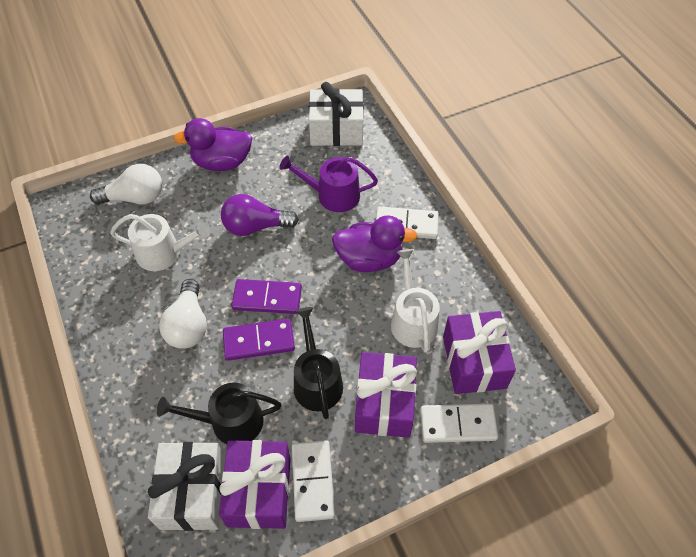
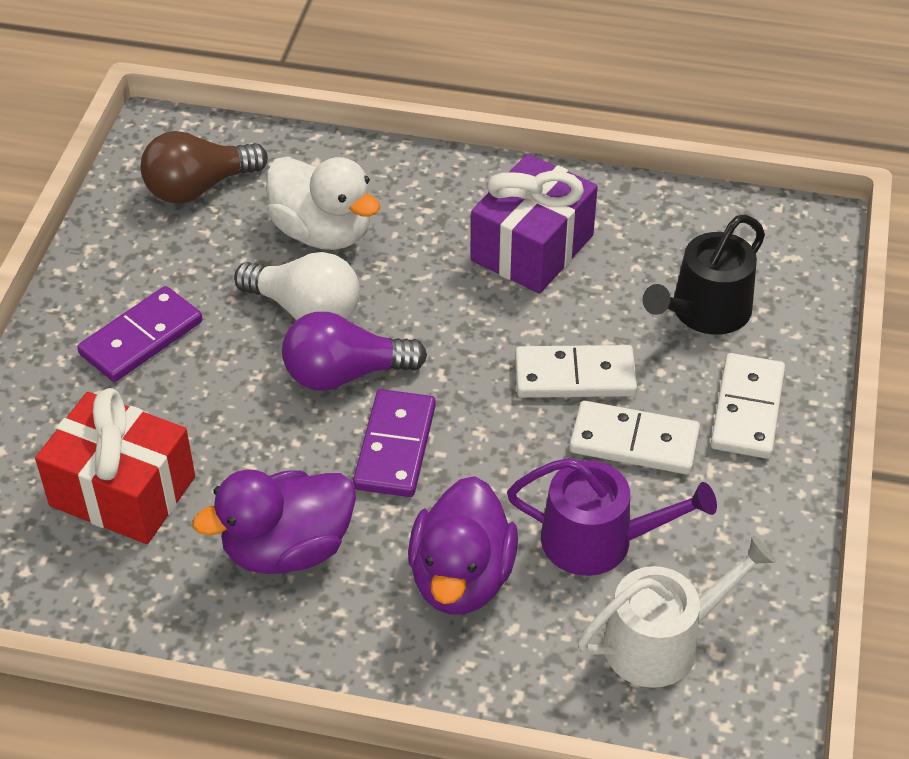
black watering can: [157,383,281,444] [294,307,343,419] = 2 -> [643,215,765,335] = 1
brown light bulb: none = 0 -> [141,131,268,204] = 1
purple gift: [219,440,291,529] [355,352,417,438] [443,311,516,394] = 3 -> [471,154,598,294] = 1
red gift: none = 0 -> [35,388,195,544] = 1
white duck: none = 0 -> [266,157,380,250] = 1
white gift: [148,442,225,531] [309,82,364,146] = 2 -> none = 0
white light bulb: [90,164,162,205] [159,279,207,349] = 2 -> [234,252,360,320] = 1
white watering can: [110,214,210,271] [391,249,440,353] = 2 -> [578,536,776,688] = 1

